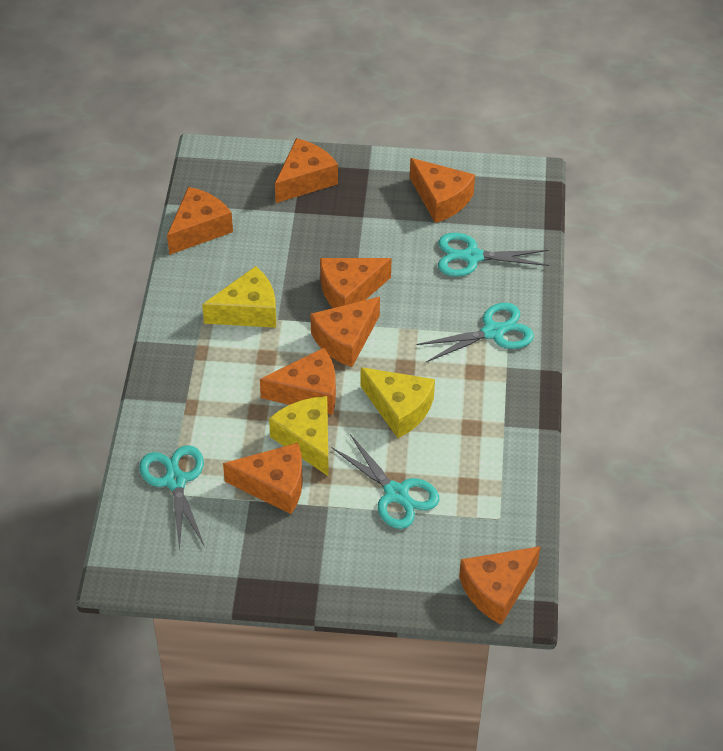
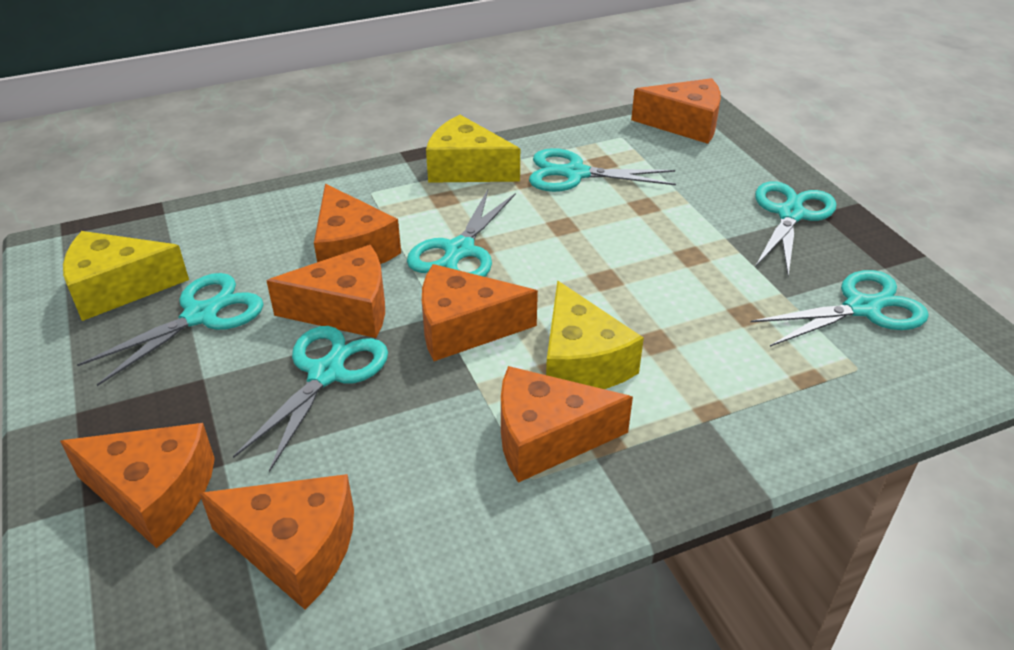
orange cheese: [167,187,233,255] [223,443,303,514] [260,348,336,415] [275,138,338,203] [310,297,380,367] [320,258,392,308] [410,158,475,223] [459,546,541,625] = 8 -> [60,423,215,548] [199,474,354,610] [266,245,385,338] [314,184,401,264] [422,264,538,361] [501,366,633,483] [631,78,721,144] = 7
turquoise scissors: [139,445,205,551] [332,434,439,529] [416,303,534,362] [438,233,549,277] = 4 -> [77,273,264,386] [233,326,388,472] [407,190,516,277] [529,148,676,192] [751,270,929,347] [755,181,836,276] = 6

